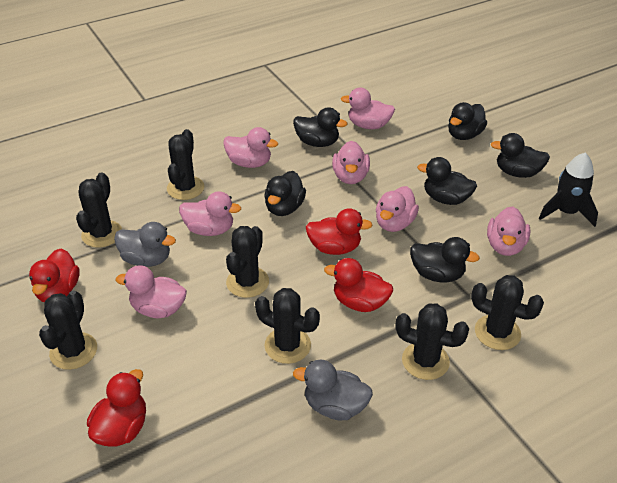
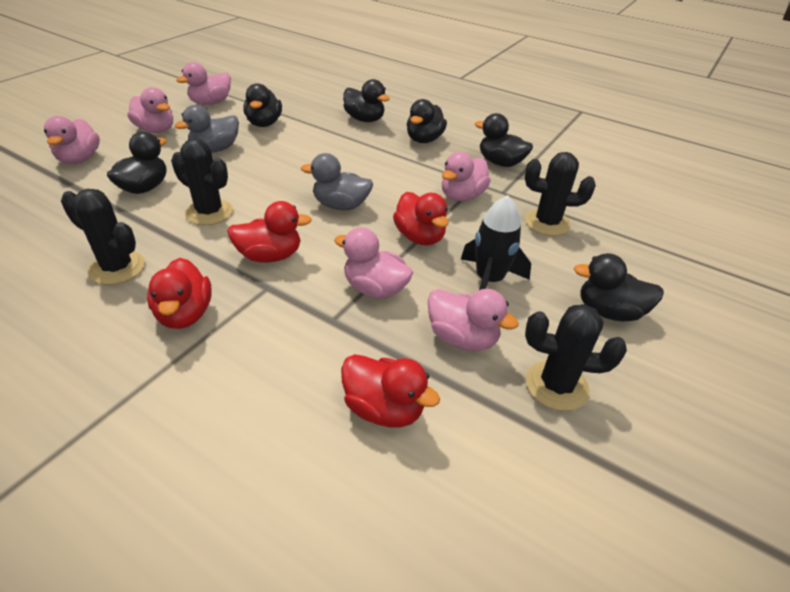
black cactus: [39,290,97,370] [76,172,122,248] [167,129,205,200] [226,226,269,298] [255,288,320,364] [395,303,469,380] [471,275,544,350] = 7 -> [61,189,145,285] [171,139,233,225] [525,152,596,236] [525,304,627,411] = 4
pink duck: [116,265,187,318] [179,191,241,236] [223,127,278,168] [332,141,370,184] [341,88,395,129] [376,186,419,232] [487,206,530,256] = 7 -> [44,116,100,164] [128,87,173,133] [176,62,231,105] [334,227,413,299] [427,289,519,351] [442,152,491,201] = 6

